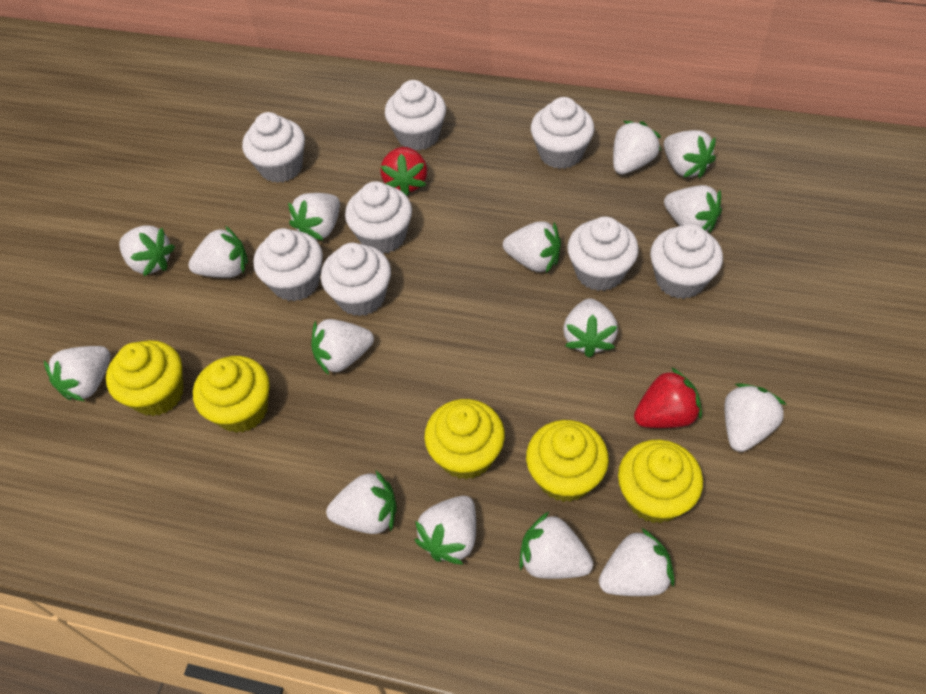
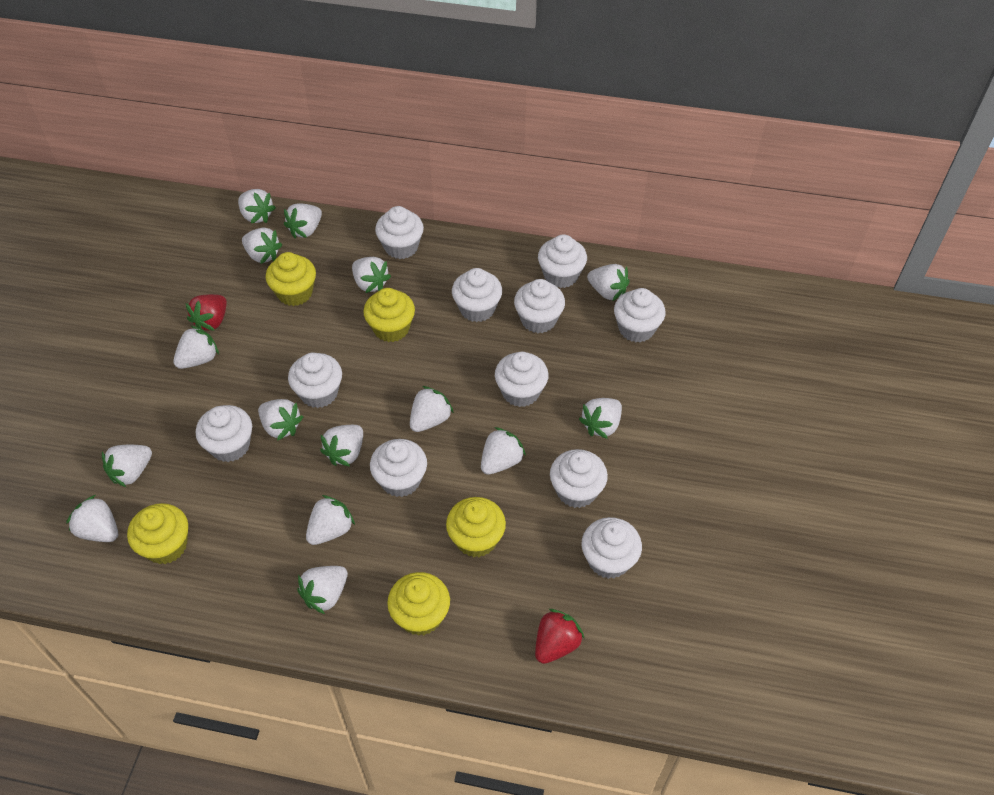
white cupcake: [242,112,305,183] [253,228,323,301] [321,243,391,316] [345,181,412,253] [385,80,446,150] [531,97,594,169] [567,216,639,291] [650,224,723,299] = 8 -> [196,405,252,462] [288,353,342,408] [370,439,427,497] [375,206,424,259] [452,268,502,322] [495,352,549,407] [514,279,565,333] [538,235,587,288] [550,449,608,508] [582,517,642,579] [614,288,665,343] = 11

